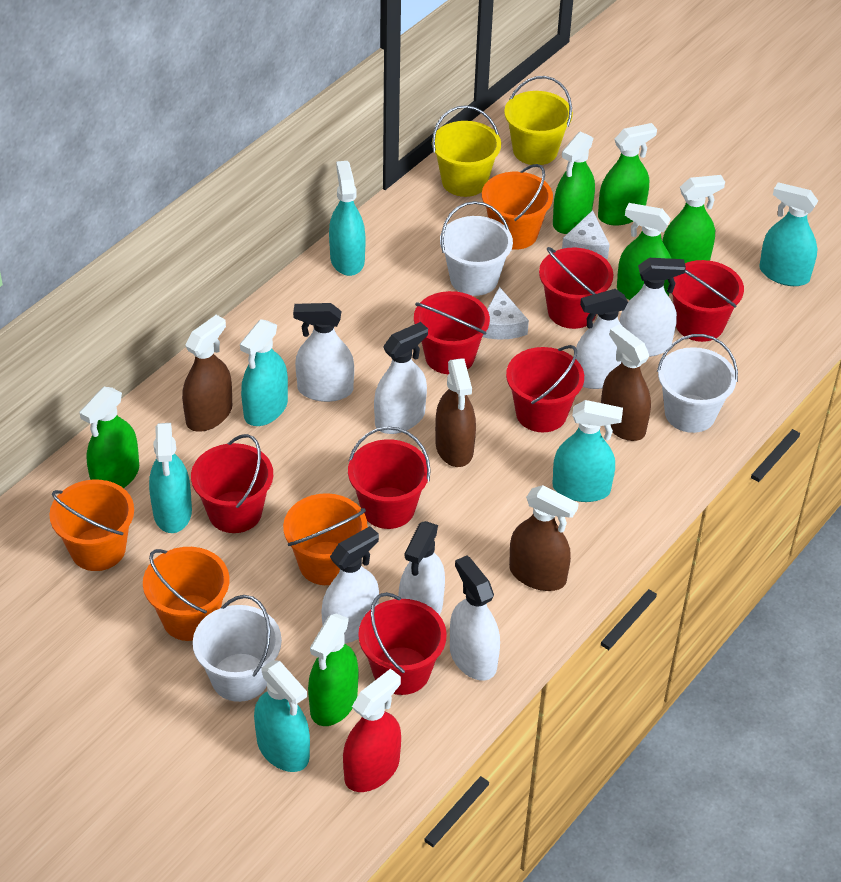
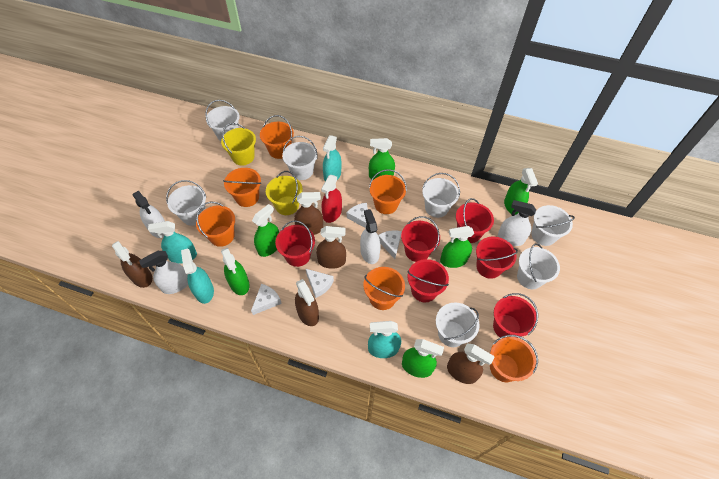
brown spray bottle: [182,315,232,432] [435,358,476,467] [509,485,579,591] [601,324,651,441] = 4 -> [112,241,152,288] [294,192,323,235] [295,279,319,326] [316,226,346,269] [447,343,495,384] = 5
orange bucket: [49,480,134,571] [143,547,230,641] [283,493,368,585] [482,164,553,250] = 4 -> [196,202,235,247] [223,168,261,207] [260,115,294,159] [363,267,405,310] [369,169,407,214] [490,335,538,382] = 6
red bucket: [191,434,273,533] [348,426,431,529] [358,592,447,695] [414,291,490,374] [506,345,584,432] [539,247,614,329] [672,260,744,342] = 7 -> [275,220,315,267] [401,216,440,262] [408,259,449,302] [456,198,494,243] [476,237,518,279] [493,293,538,338] = 6
turquoise spray bottle: [149,423,192,533] [240,319,288,426] [254,660,310,772] [329,161,366,276] [553,400,623,502] [759,182,818,286] = 6 -> [148,221,197,264] [181,248,214,304] [323,135,341,181] [368,321,401,358] = 4
white bucket: [193,595,282,702] [440,201,513,296] [657,334,738,433] = 3 -> [166,180,206,226] [205,100,240,141] [282,136,317,180] [422,173,460,218] [436,303,480,347] [517,244,560,289] [531,205,575,246] = 7
white cheese: [482,287,529,340] [562,210,610,259] = 2 -> [251,284,282,315] [306,269,334,298] [347,203,368,228] [378,230,402,259] = 4
white spray bottle: [293,303,354,402] [322,526,379,644] [374,322,428,434] [399,521,445,615] [450,556,500,680] [576,289,628,389] [619,258,686,357] = 7 -> [133,191,165,238] [139,251,188,294] [360,209,381,264] [498,200,536,246] = 4

